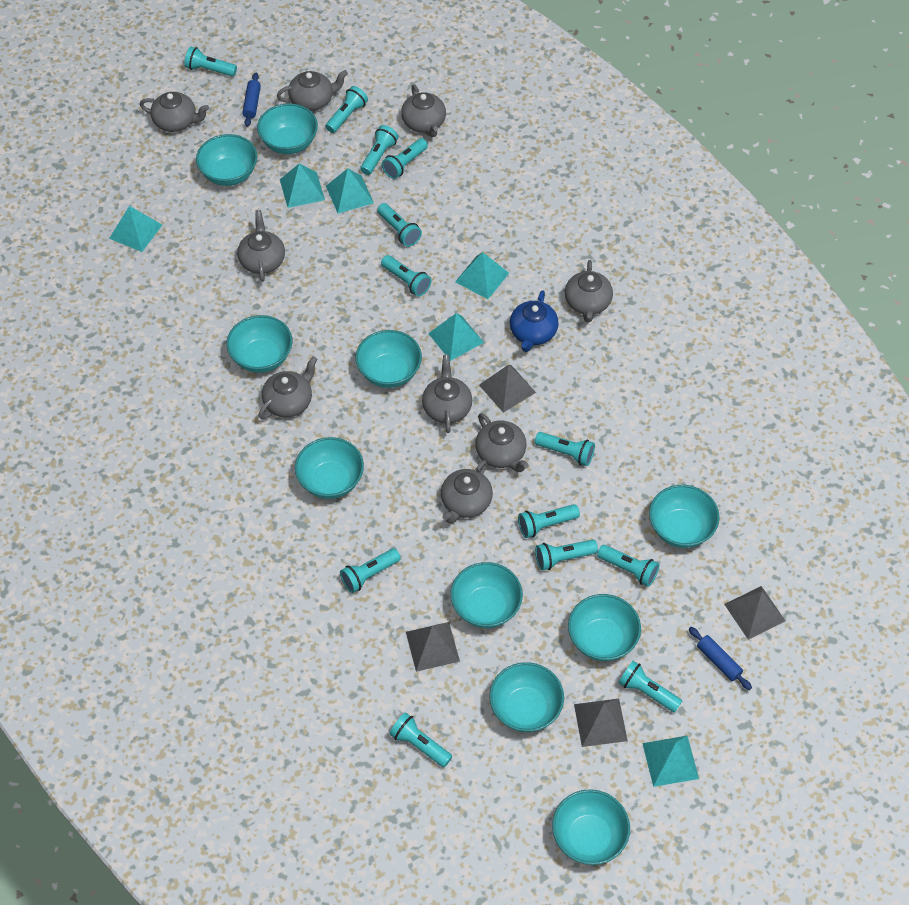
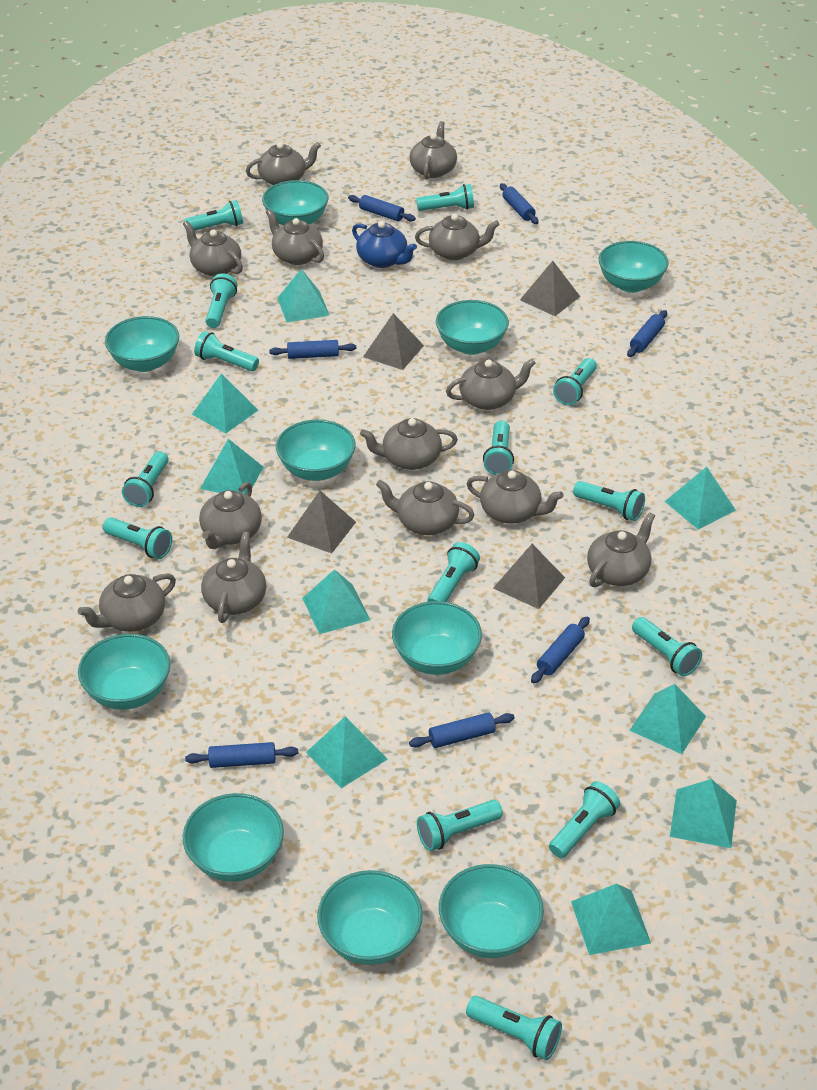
blue rolling pin: [242,73,261,127] [689,627,752,690] = 2 -> [185,742,298,768] [269,340,356,359] [348,195,416,221] [409,712,515,748] [500,183,539,224] [531,616,590,684] [627,310,667,357] = 7
grey teapot: [140,92,209,132] [237,210,285,282] [259,356,317,419] [277,70,348,111] [401,84,446,137] [422,355,472,433] [441,460,493,523] [475,413,529,472] [565,260,613,322] = 9 -> [78,573,176,632] [183,221,243,277] [199,482,262,549] [201,532,266,623] [246,142,321,185] [266,209,324,265] [360,418,458,470] [376,480,475,535] [409,121,457,179] [415,214,500,260] [446,359,536,410] [466,470,564,524] [587,512,655,587] = 13
turquoise flashlight: [184,46,237,77] [325,86,368,133] [340,548,401,593] [360,125,398,175] [377,203,422,247] [381,255,431,296] [382,138,428,179] [389,712,452,767] [518,504,580,538] [535,432,595,466] [535,540,598,570] [597,545,659,587] [619,661,682,712] = 13 -> [103,517,172,559] [122,451,169,507] [184,200,243,231] [194,331,259,371] [205,273,237,328] [416,184,474,211] [417,800,503,851] [427,542,480,602] [466,996,562,1060] [483,421,514,475] [549,781,620,858] [553,358,597,405] [573,481,645,521] [632,617,702,676] = 14
turquoise pyramid: [109,206,162,252] [280,164,325,208] [326,168,374,214] [428,313,484,361] [455,252,509,299] [642,736,699,787] = 6 -> [192,373,258,433] [200,439,264,494] [278,269,330,323] [302,569,370,634] [306,716,388,788] [571,883,651,955] [630,684,706,754] [665,467,736,530] [670,779,737,848] = 9

